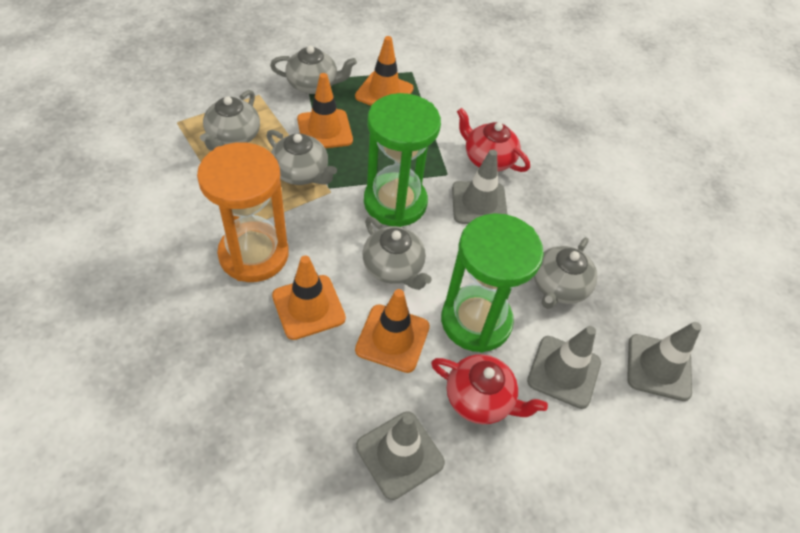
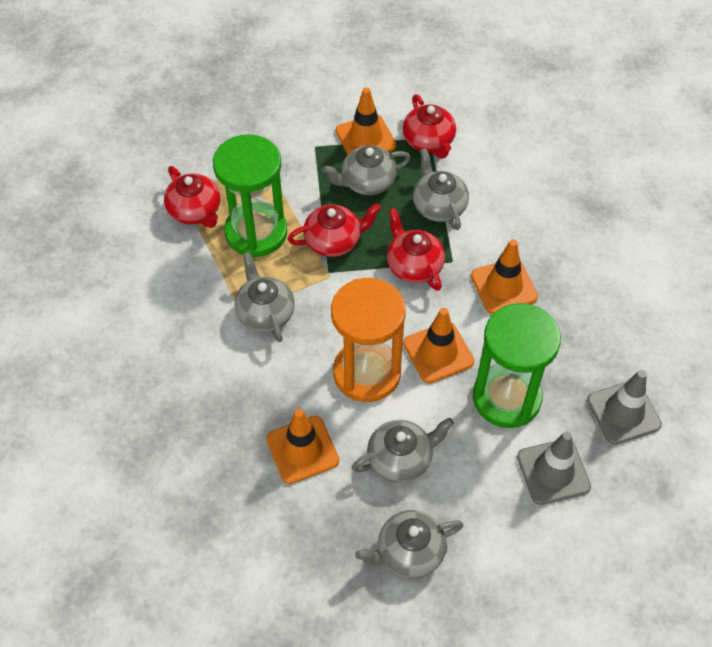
grey traffic cone: [356,411,445,500] [452,149,508,224] [527,326,601,409] [627,322,702,401] = 4 -> [517,432,591,505] [587,370,662,445] = 2
red teapot: [431,354,548,424] [457,108,530,172] = 2 -> [164,166,220,228] [288,204,381,257] [387,208,445,291] [403,94,456,159] = 4

